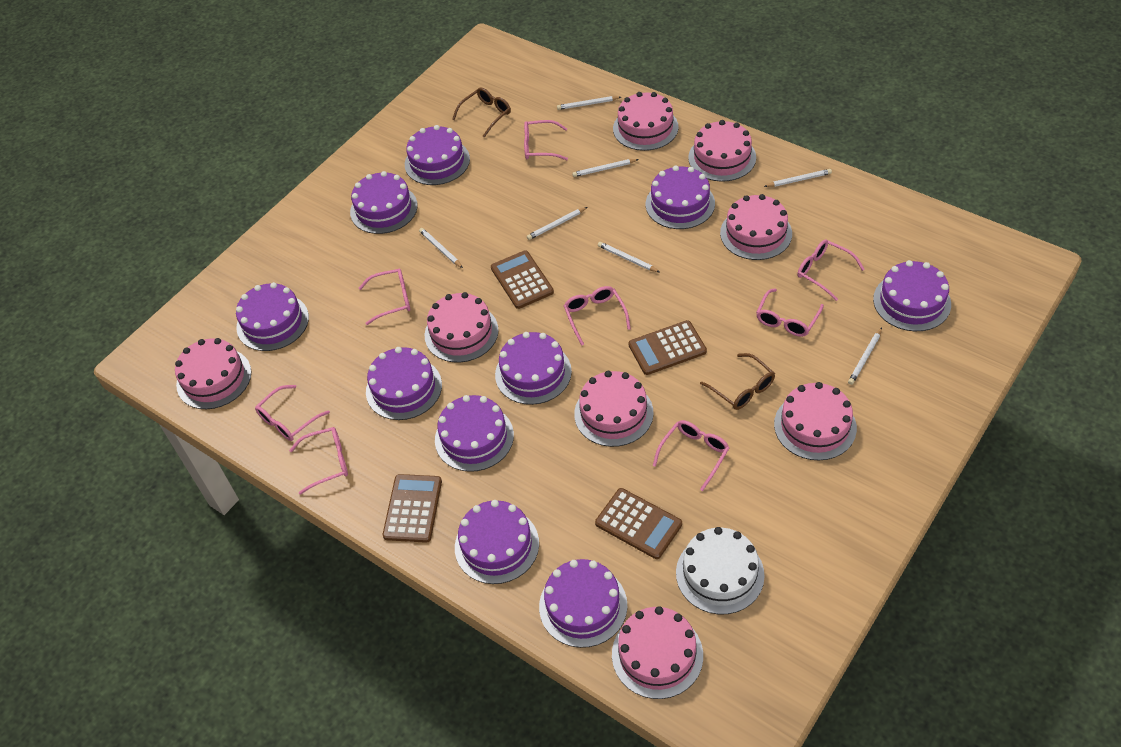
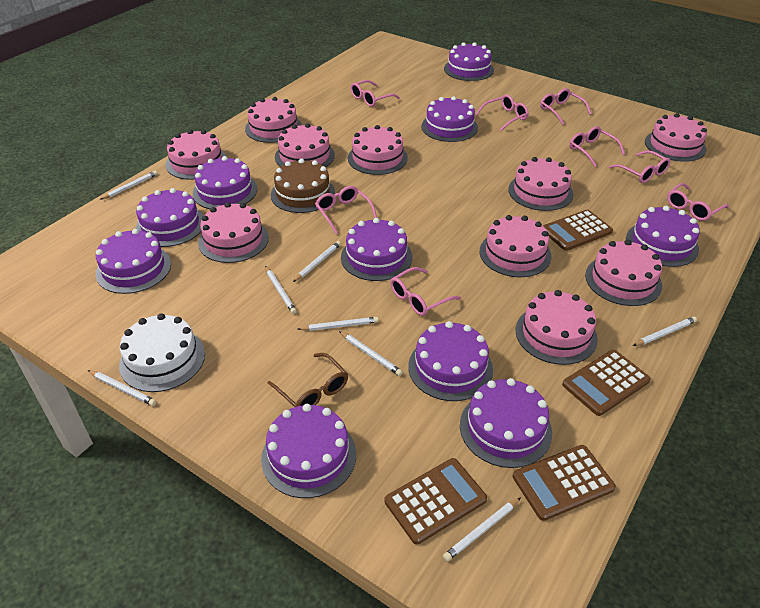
brown cake: none = 0 -> [271,158,335,213] = 1
brown glasses: [452,88,511,138] [700,353,775,410] = 2 -> [267,353,348,407] = 1
pink cake: [175,338,251,409] [425,292,499,363] [574,371,654,447] [612,606,703,699] [613,92,679,151] [688,120,756,182] [720,194,792,260] [774,382,857,460] = 8 -> [166,130,227,180] [198,202,269,263] [245,97,302,143] [275,123,335,167] [348,125,408,175] [480,215,552,277] [508,157,573,211] [516,290,598,365] [585,240,662,306] [645,113,707,162] = 10
white pencil: [419,228,463,268] [527,207,587,240] [557,96,621,110] [572,159,639,177] [598,242,659,272] [764,169,832,187] [848,327,882,385] = 7 -> [88,370,156,406] [100,171,158,200] [265,266,297,314] [293,241,341,282] [298,317,379,331] [339,331,403,376] [443,497,521,562] [633,316,697,346] = 8

